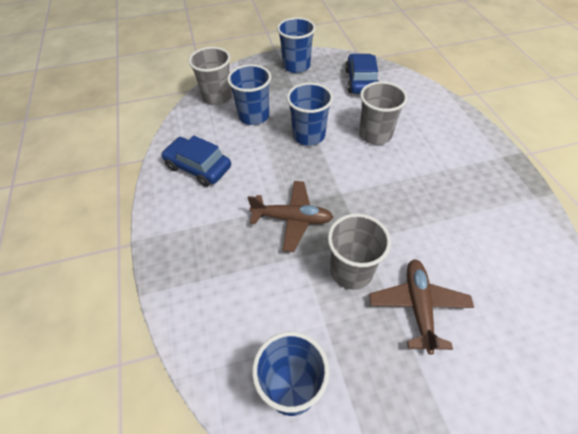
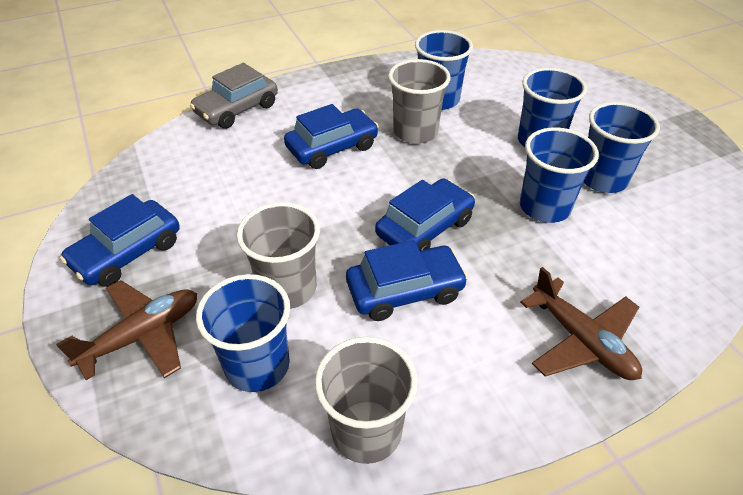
blue car: [161,135,231,187] [345,54,379,94] = 2 -> [60,194,180,287] [284,104,379,169] [346,240,468,321] [375,178,475,251] = 4
blue cup: [227,64,271,125] [252,332,330,416] [277,17,316,73] [287,82,333,146] = 4 -> [196,274,290,392] [415,30,473,110] [518,68,587,147] [520,127,599,223] [583,102,660,193] = 5
grey car: none = 0 -> [190,63,278,129] = 1

